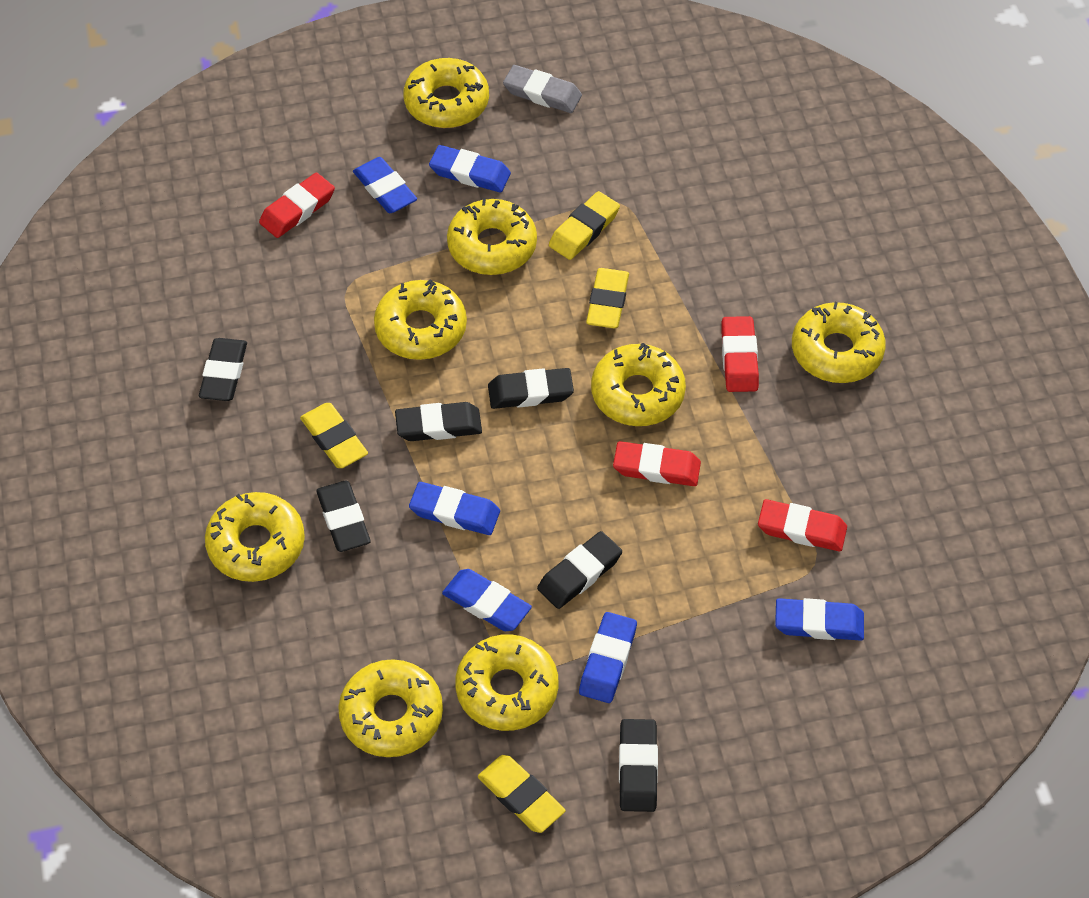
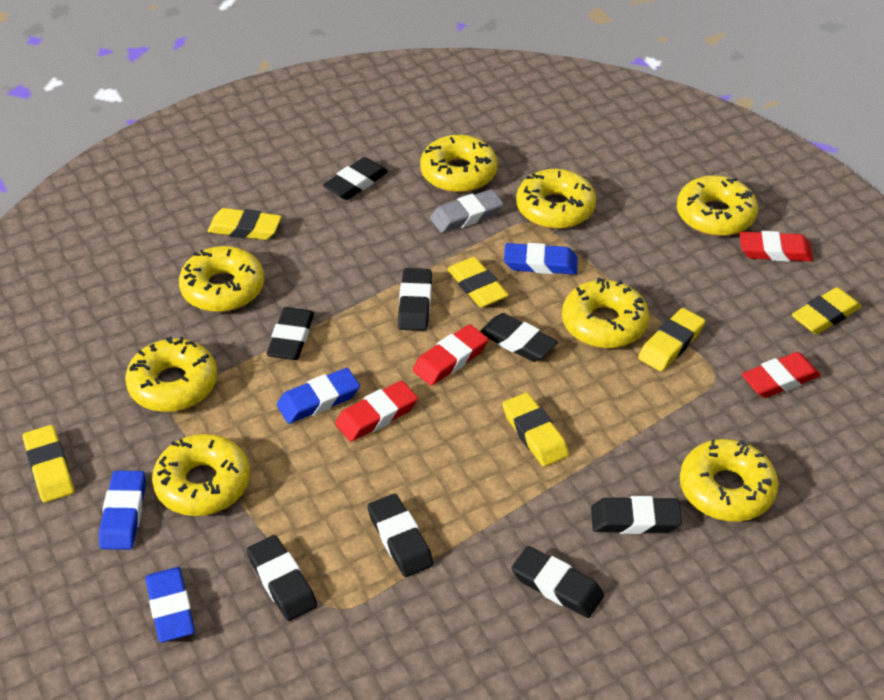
black eraser: [199,338,247,401] [316,481,371,552] [395,402,482,441] [488,368,574,409] [537,531,622,609] [619,719,658,812] = 6 -> [247,535,317,621] [267,307,314,360] [323,157,388,200] [367,494,434,577] [398,268,432,331] [480,313,558,362] [511,546,604,618] [591,496,682,534] = 8
blue eraser: [353,157,417,213] [409,482,500,535] [429,145,511,192] [442,569,532,631] [579,612,637,703] [775,598,864,641] = 6 -> [99,470,146,550] [146,567,195,642] [277,368,360,424] [504,243,578,275] = 4
yellow eraser: [300,403,368,468] [478,755,566,833] [549,191,620,260] [586,268,629,328] = 4 -> [23,425,74,503] [208,208,282,240] [447,257,509,307] [502,393,569,467] [638,308,705,371] [792,287,861,334] = 6

